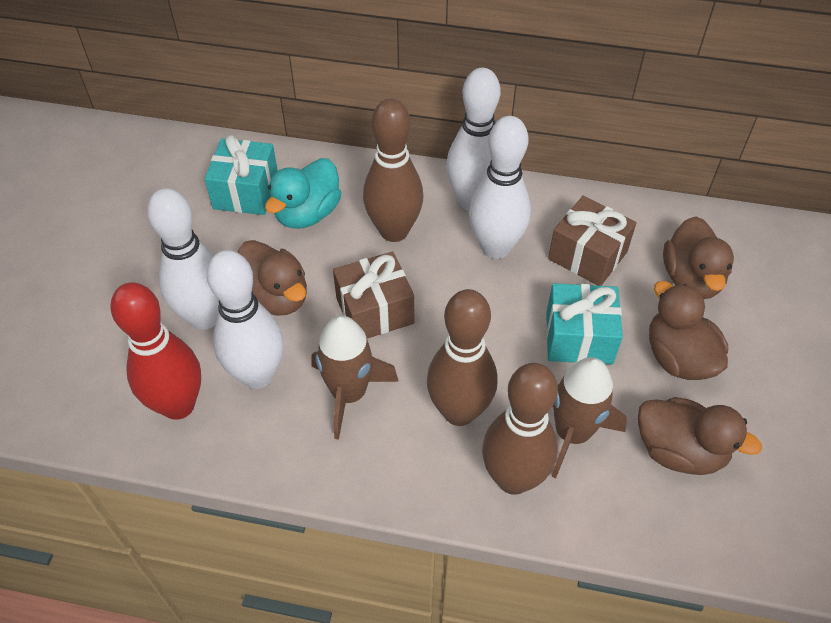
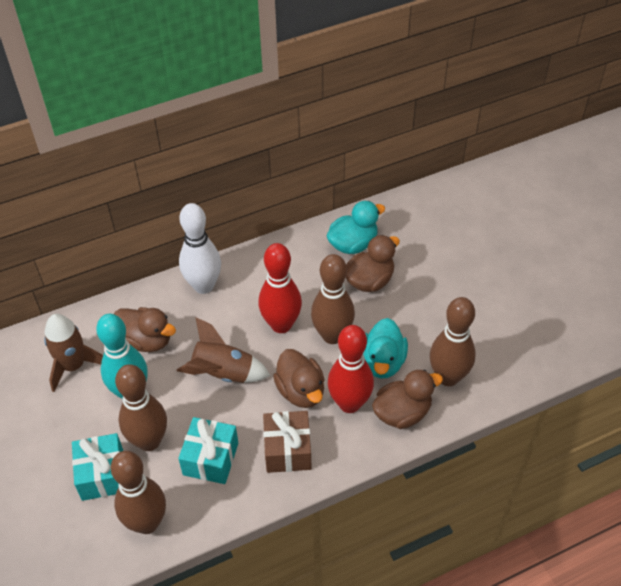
brown bowling pin: [363,99,423,242] [427,289,497,426] [482,363,558,495] = 3 -> [111,451,166,534] [115,364,167,451] [311,254,355,344] [430,297,476,386] = 4
brown gift: [333,251,414,339] [548,196,637,286] = 2 -> [263,411,312,473] = 1
red bowling pin: [110,282,201,420] = 1 -> [259,243,302,333] [328,325,374,413] = 2
turquoise bowling pin: none = 0 -> [96,314,148,399] = 1
turquoise duck: [265,158,341,228] = 1 -> [327,201,385,254] [363,318,408,378] = 2
white bowling pin: [147,188,219,330] [207,250,284,389] [446,68,501,211] [469,116,531,259] = 4 -> [179,203,221,294] = 1

